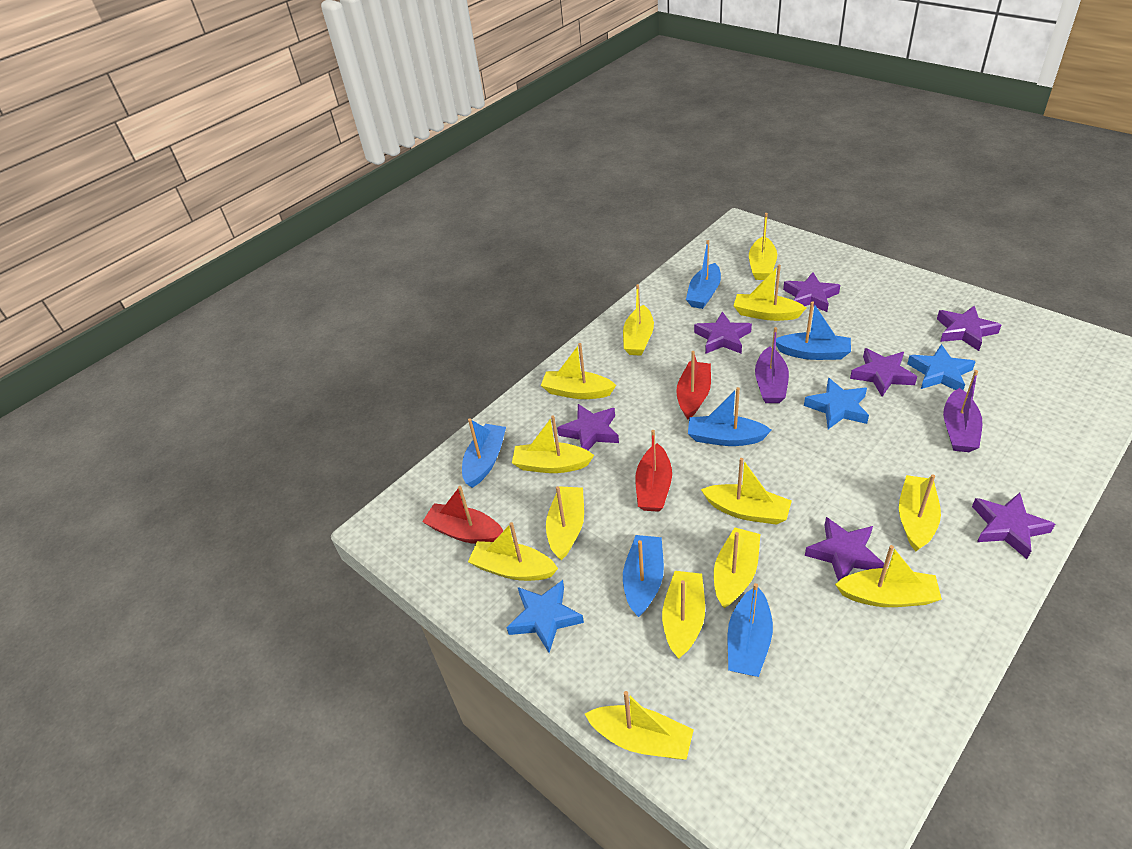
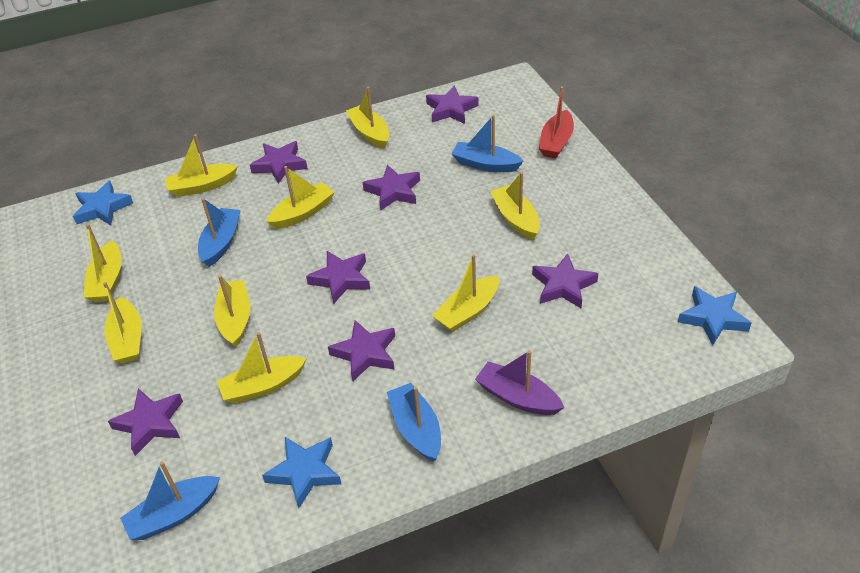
blue boat: [462,418,506,488] [623,535,664,617] [686,240,721,309] [688,387,772,446] [728,583,773,677] [776,301,851,360] = 6 -> [120,461,220,540] [198,198,241,267] [387,383,441,462] [452,115,524,172] = 4
purple boat: [755,327,789,403] [943,370,982,452] = 2 -> [475,350,564,415] = 1
red boat: [422,486,503,544] [635,430,672,512] [676,351,711,420] = 3 -> [539,86,574,158] = 1
yellow boat: [468,522,558,581] [512,415,594,473] [541,343,616,399] [546,486,584,560] [585,691,694,760] [623,284,654,356] [662,571,705,659] [701,458,792,525] [714,527,761,608] [734,264,806,321] [749,213,777,280] [835,545,942,607] [899,474,941,552] = 13 -> [84,224,122,302] [103,282,142,363] [165,134,238,197] [214,275,250,347] [217,332,307,404] [266,166,335,229] [346,87,389,149] [433,254,499,332] [490,172,540,240] = 9

